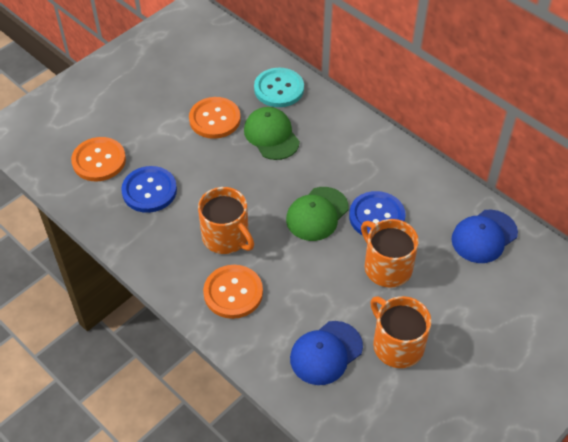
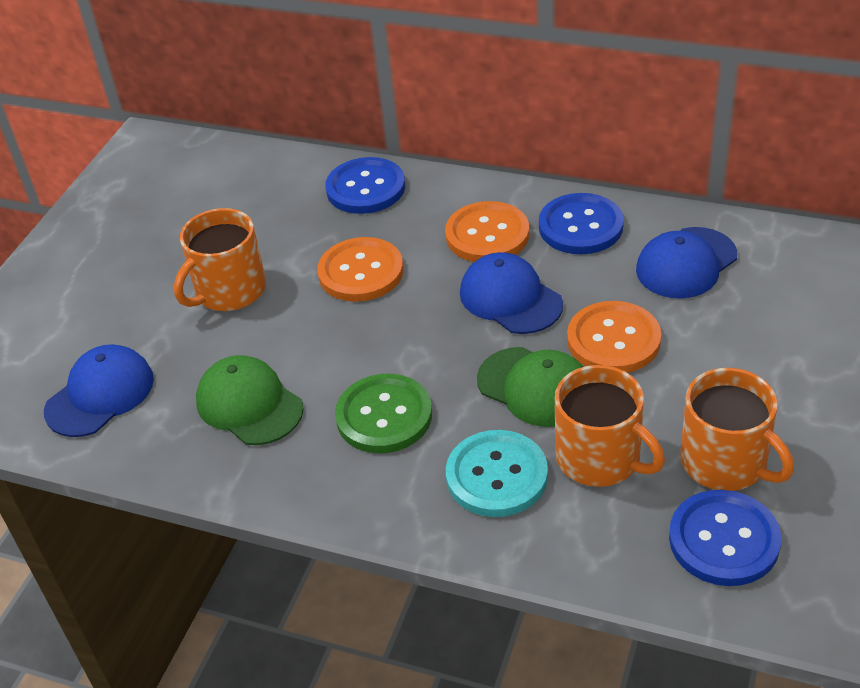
blue button: [121,166,177,213] [349,191,406,236] = 2 -> [325,157,405,214] [539,193,624,254] [669,490,781,586] = 3
blue cap: [290,321,363,385] [451,210,518,263] = 2 -> [44,344,154,437] [460,252,563,334] [636,227,737,299] = 3
green button: none = 0 -> [335,374,432,453] = 1

